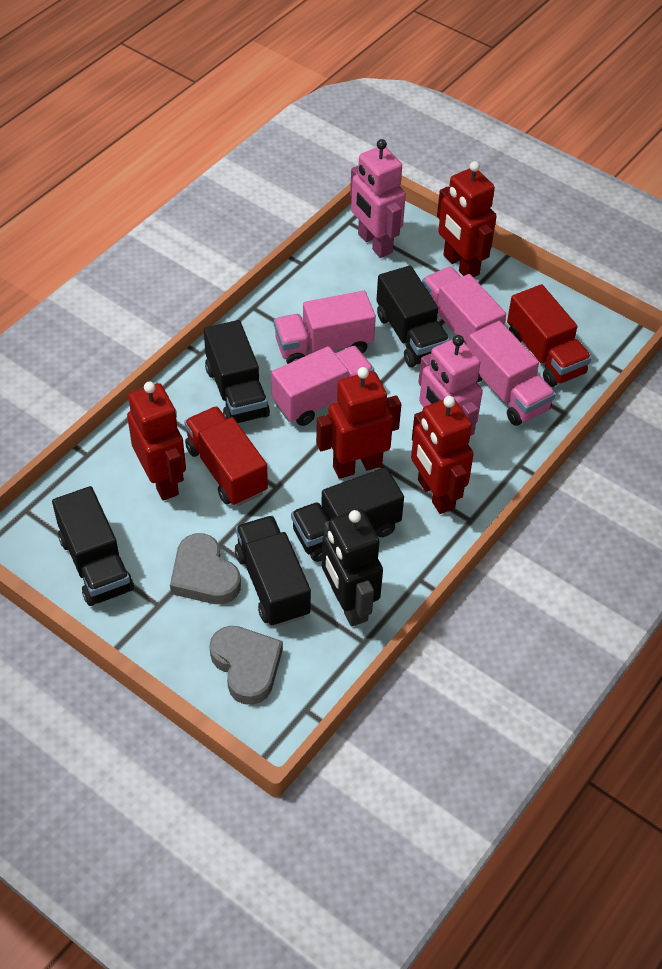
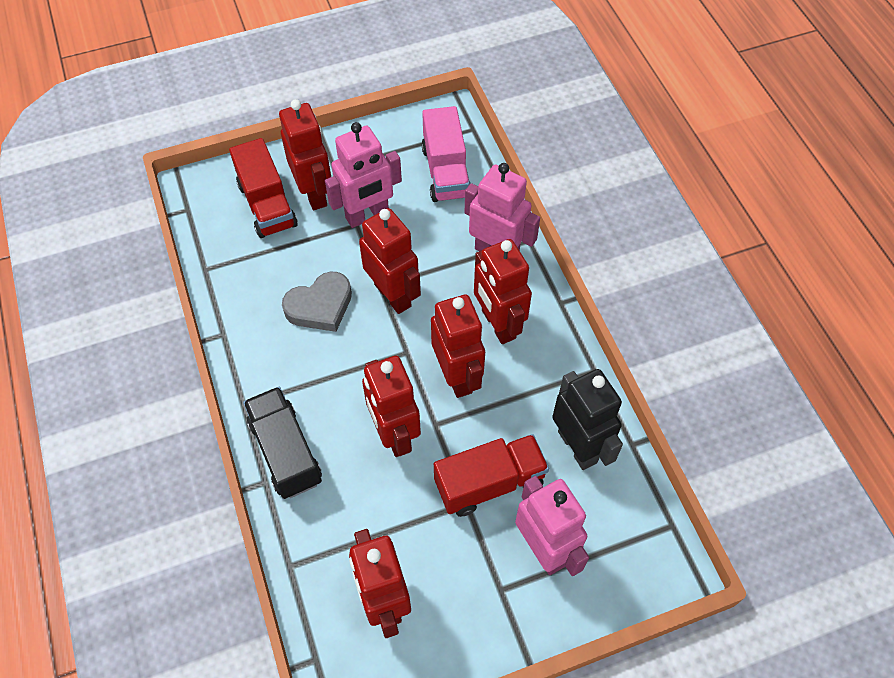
black truck: [52,486,134,606] [204,320,270,423] [235,516,311,627] [291,467,404,562] [376,266,450,367] = 5 -> [243,387,322,499] = 1
grey heart: [170,533,241,604] [209,626,283,705] = 2 -> [282,271,352,332] = 1
pink robot: [350,139,406,258] [418,335,483,436] = 2 -> [325,122,402,228] [465,163,540,251] [515,476,589,576] = 3
pink truck: [271,346,374,426] [274,291,376,364] [422,267,506,346] [468,321,556,426] = 4 -> [422,106,470,202] = 1
red robot: [127,381,186,501] [316,367,401,479] [411,396,474,514] [437,161,497,277] = 4 -> [279,99,331,210] [349,529,411,638] [359,208,421,314] [362,356,421,457] [431,295,485,398] [474,239,532,344] = 6

